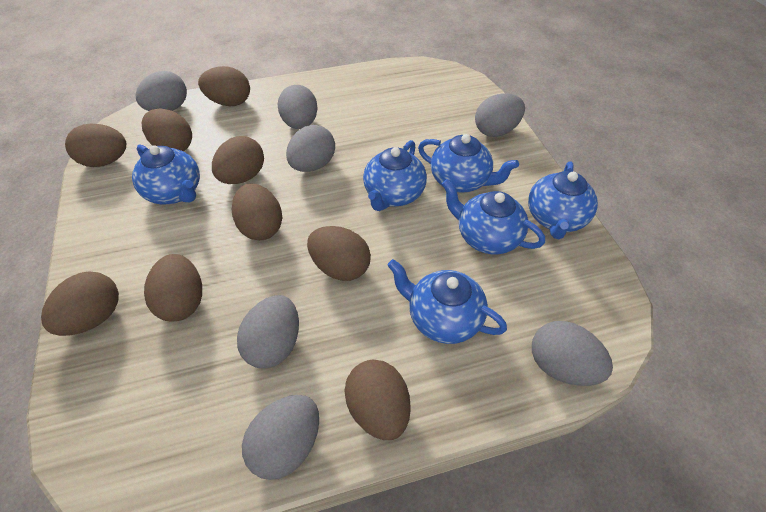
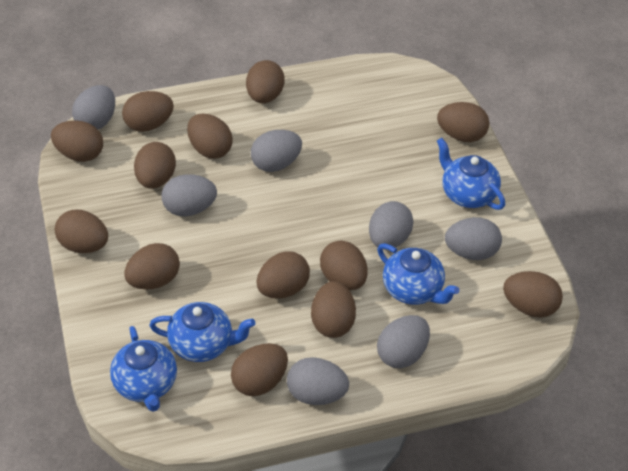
blue teapot: [132,145,200,204] [363,140,427,211] [387,259,507,344] [418,134,519,193] [442,179,545,254] [528,161,598,239] = 6 -> [110,326,177,412] [149,302,255,362] [377,243,460,305] [437,138,505,210] = 4
brown egg: [41,271,119,336] [65,124,126,167] [142,108,192,151] [144,254,202,321] [198,66,250,106] [212,136,264,184] [232,184,282,240] [307,226,371,281] [345,360,411,440] = 9 -> [51,120,103,162] [55,210,108,253] [122,91,174,132] [125,243,180,290] [134,142,176,189] [187,113,233,159] [231,343,288,396] [246,60,284,103] [256,251,310,298] [311,281,356,338] [320,241,368,290] [437,102,489,142] [503,271,563,318] = 13

